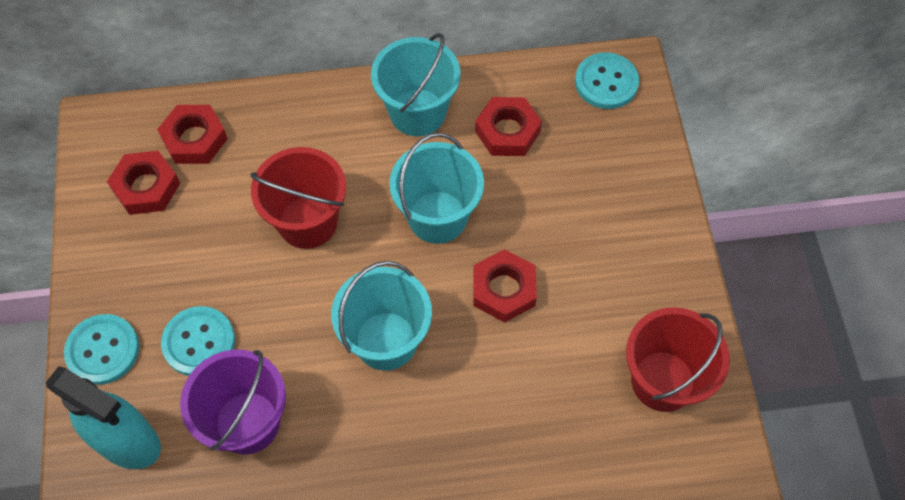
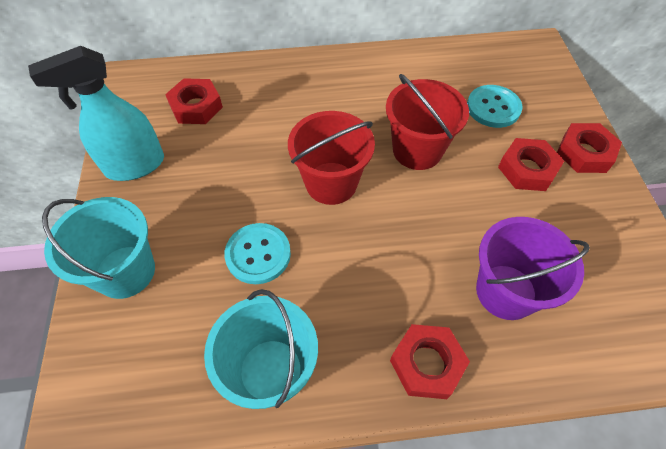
turquoise bucket: [331,261,432,371] [371,33,460,136] [389,133,484,244] = 3 -> [42,197,155,299] [204,289,318,409] = 2
turquoise button: [64,314,139,385] [161,306,235,376] [575,52,639,109] = 3 -> [224,223,291,284] [467,85,522,128] = 2

